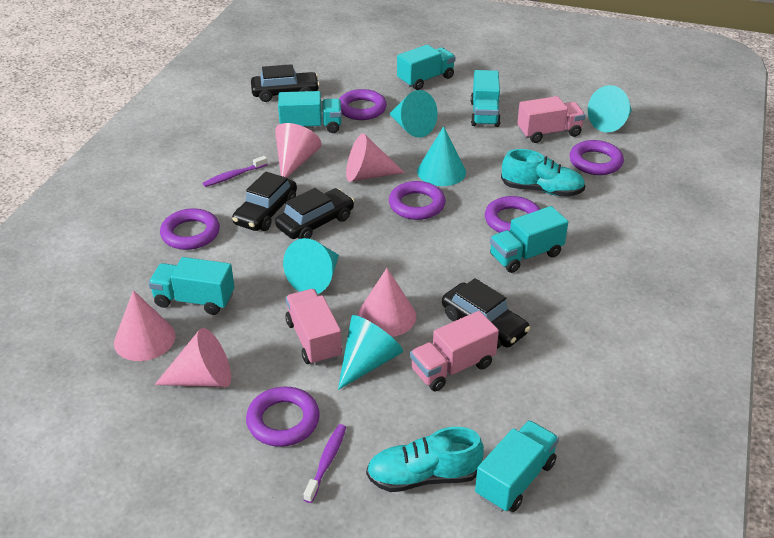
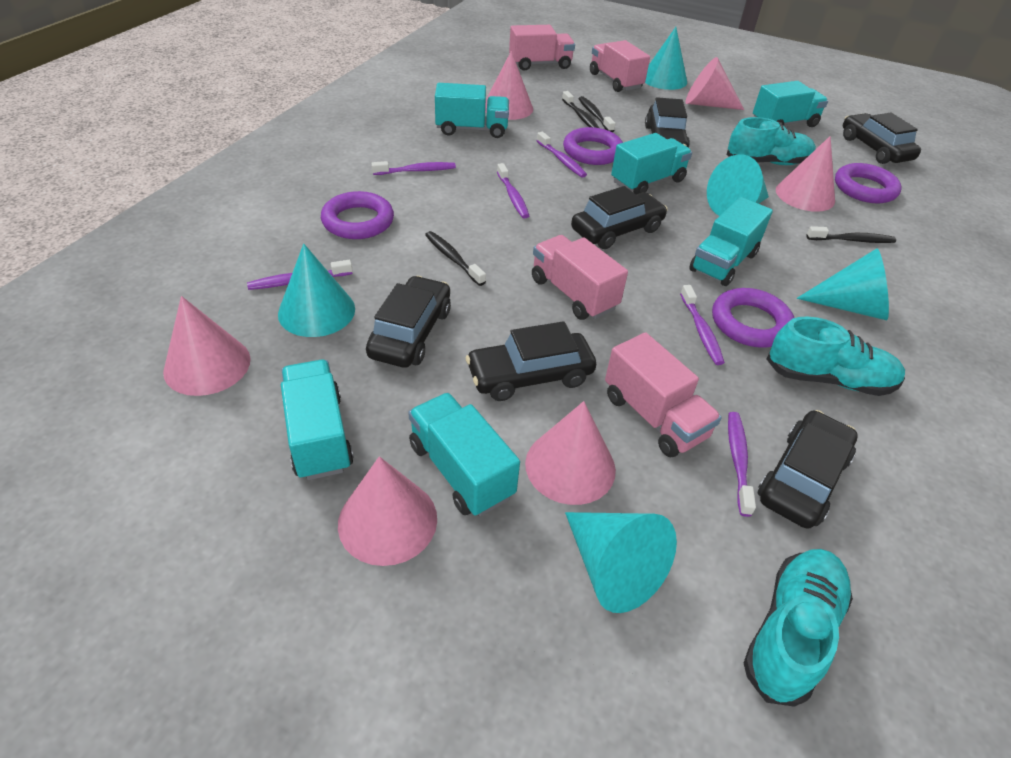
black car: [232,172,297,231] [251,64,320,102] [275,188,354,239] [442,278,530,349] = 4 -> [366,276,451,368] [466,321,596,401] [571,186,668,249] [645,97,690,148] [758,410,858,529] [843,113,921,164] = 6
black toothbrush: none = 0 -> [425,231,486,286] [562,91,599,128] [578,96,616,132] [806,226,896,243] = 4
pink cone: [114,290,175,361] [155,328,231,387] [275,123,322,178] [346,133,405,182] [358,268,416,337] = 5 -> [163,296,251,396] [338,456,437,566] [485,51,533,120] [525,401,616,505] [685,57,744,110] [776,136,835,212] = 6
pink truck: [285,289,342,365] [410,311,499,391] [517,96,585,143] = 3 -> [509,25,575,71] [532,235,628,320] [590,40,650,92] [605,332,722,457] = 4
purple ring: [160,208,220,250] [246,387,320,447] [339,89,387,120] [389,181,445,220] [485,196,540,233] [570,140,624,175] = 6 -> [321,191,394,239] [563,127,623,165] [712,288,794,347] [835,163,902,204] = 4
purple toothbrush: [203,156,268,187] [303,424,346,503] = 2 -> [247,260,353,290] [371,161,456,175] [497,163,529,219] [537,132,587,178] [680,285,725,365] [728,412,756,517] = 6
turquoise shoe: [366,427,484,492] [501,149,585,197] = 2 -> [727,117,816,165] [744,549,853,707] [766,316,905,396] = 3

